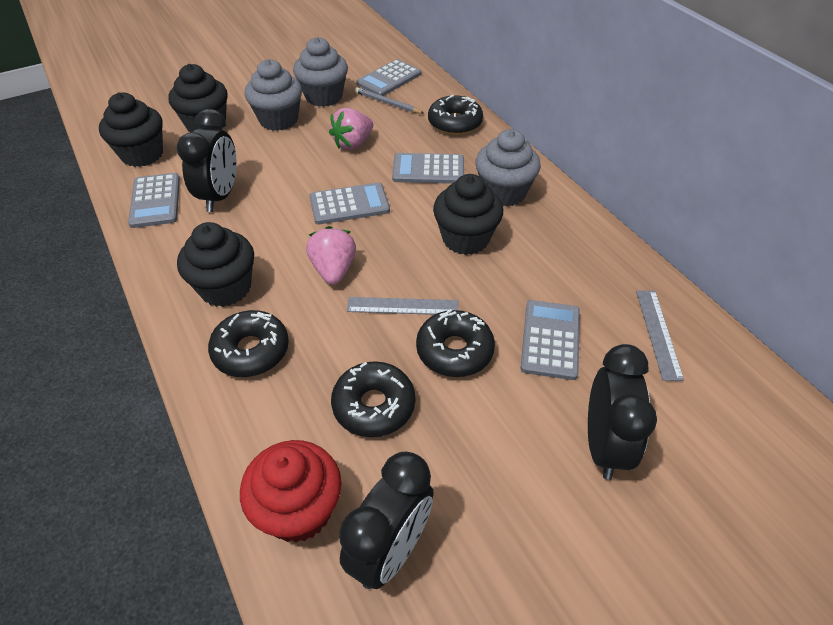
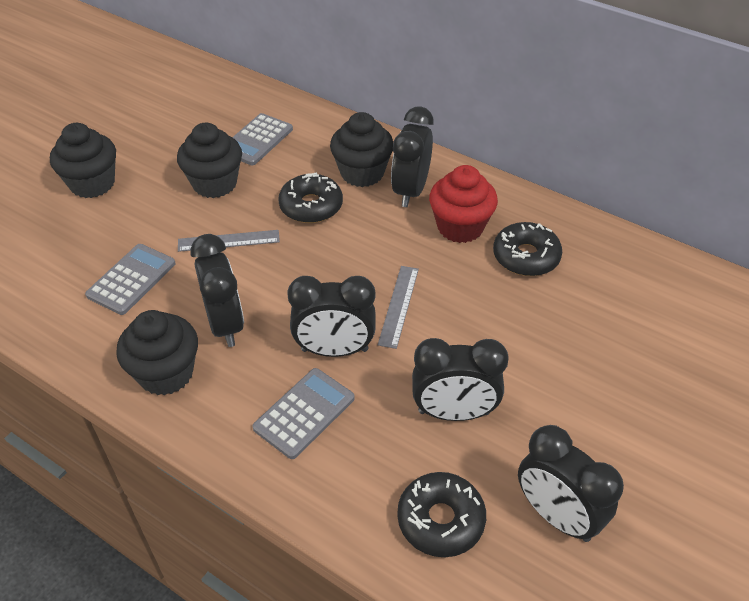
black clock: [177,109,237,212] [339,452,434,589] [588,344,657,480] = 3 -> [190,234,244,347] [287,276,376,357] [391,106,434,207] [412,338,509,421] [518,425,624,542] = 5
black donut: [208,310,289,377] [331,361,415,437] [416,309,495,377] [428,95,483,135] = 4 -> [278,172,343,223] [397,472,486,557] [493,222,562,276] = 3
grey calculator: [128,173,180,228] [310,182,390,225] [356,59,421,96] [392,153,464,184] [521,300,580,380] = 5 -> [85,244,176,315] [232,113,293,165] [253,368,355,459] = 3
grey cupcake: [244,59,302,131] [293,37,348,107] [475,129,541,207] = 3 -> none = 0
grey pencil: [355,87,424,114] = 1 -> none = 0
pink strawberry: [306,226,356,285] [329,108,373,150] = 2 -> none = 0

